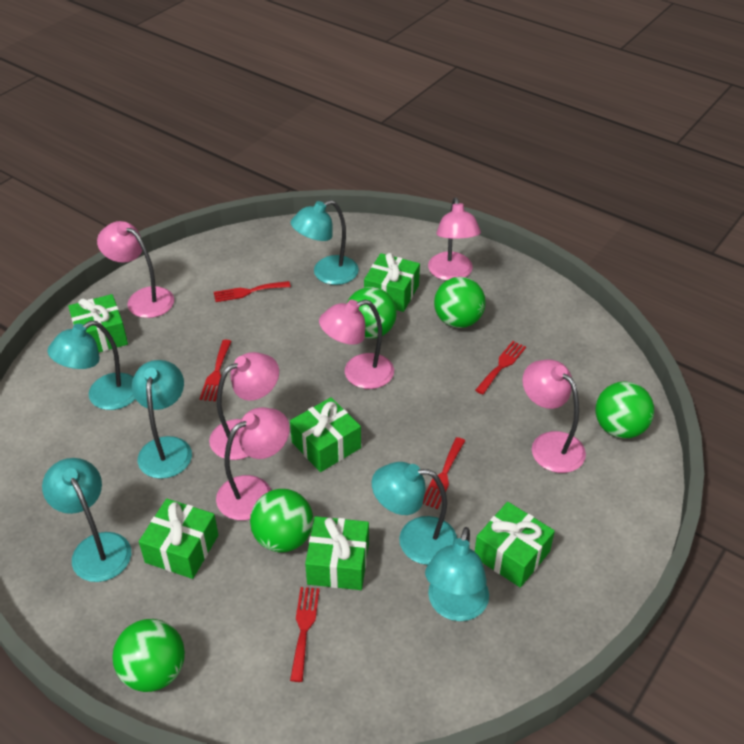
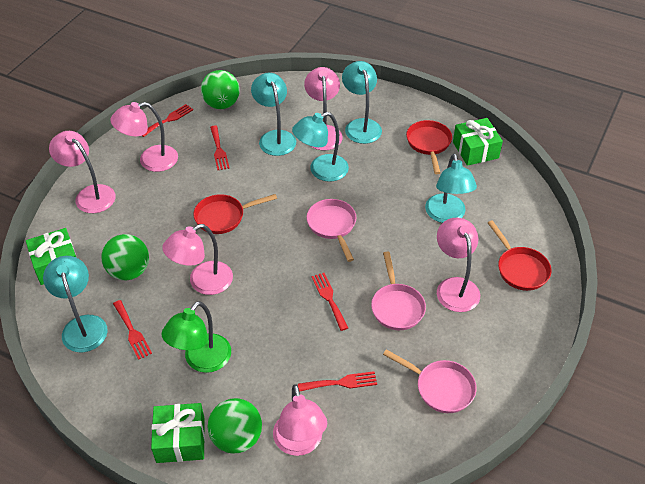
green ball: [112,619,185,692] [250,489,313,552] [347,287,397,339] [434,277,486,328] [596,381,654,439] = 5 -> [101,234,149,280] [201,70,240,109] [208,398,262,454] = 3
green gift: [68,294,128,352] [139,499,218,579] [290,397,361,472] [305,516,369,590] [364,253,420,312] [475,502,555,587] = 6 -> [26,228,77,285] [151,403,205,463] [453,118,503,166] = 3
green lamp: none = 0 -> [162,301,231,373] = 1
pink pan: none = 0 -> [307,199,356,262] [371,252,426,330] [383,349,477,413] = 3
red pan: none = 0 -> [193,194,277,234] [406,120,452,174] [488,220,551,291] = 3
turquoise lamp: [42,458,131,582] [48,321,135,410] [132,360,192,479] [291,200,359,285] [372,462,457,565] [425,527,489,621] = 6 -> [43,256,108,352] [251,73,296,156] [292,112,349,182] [342,61,382,144] [425,154,477,223] = 5

